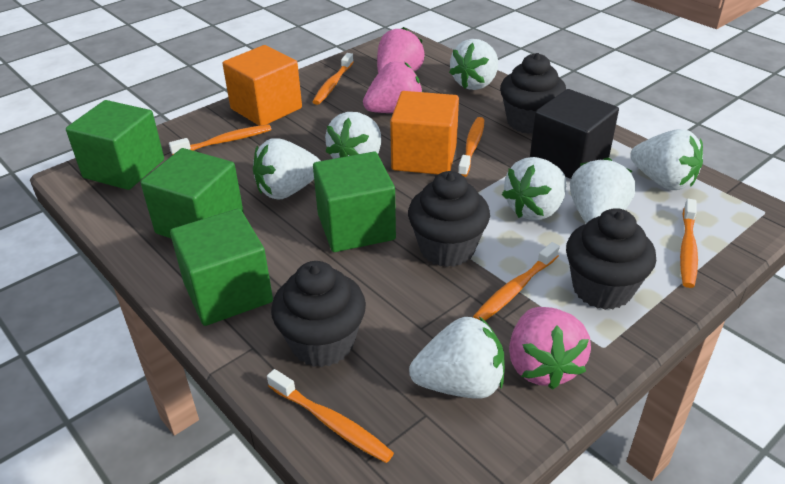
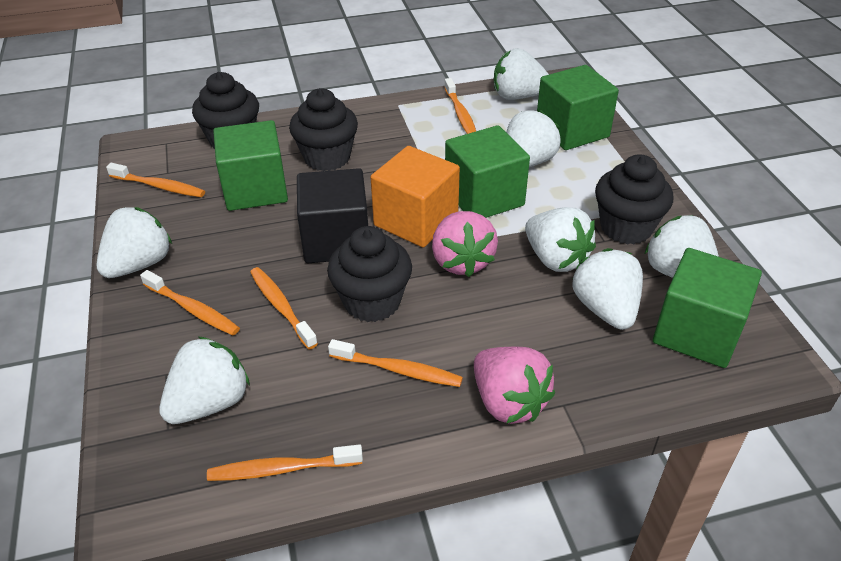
orange cube: [223,45,302,126] [390,91,459,175] = 2 -> [371,146,460,247] = 1
pink strawberry: [363,61,422,113] [377,27,425,73] [509,307,591,390] = 3 -> [432,211,498,277] [474,347,555,424] = 2

